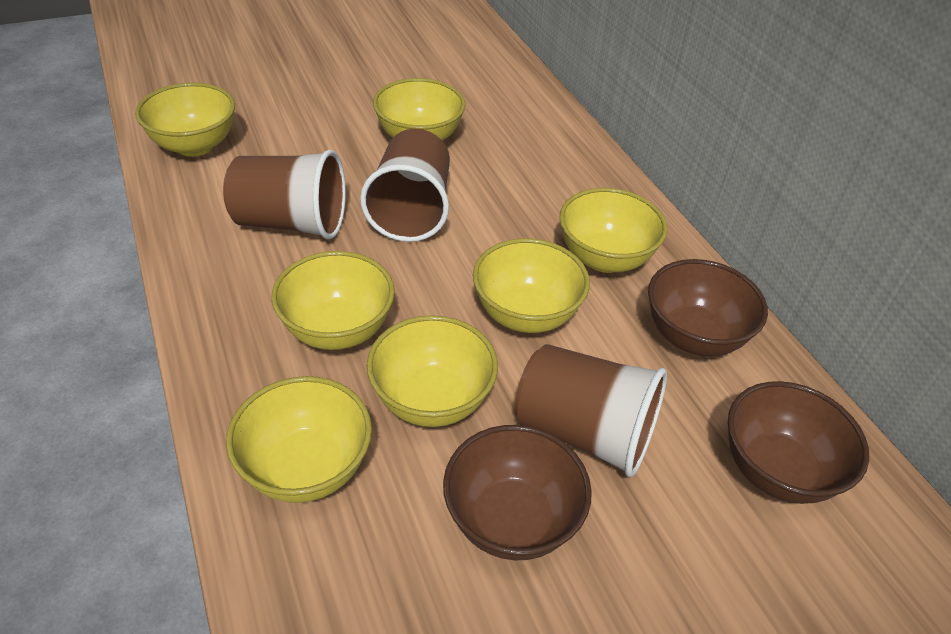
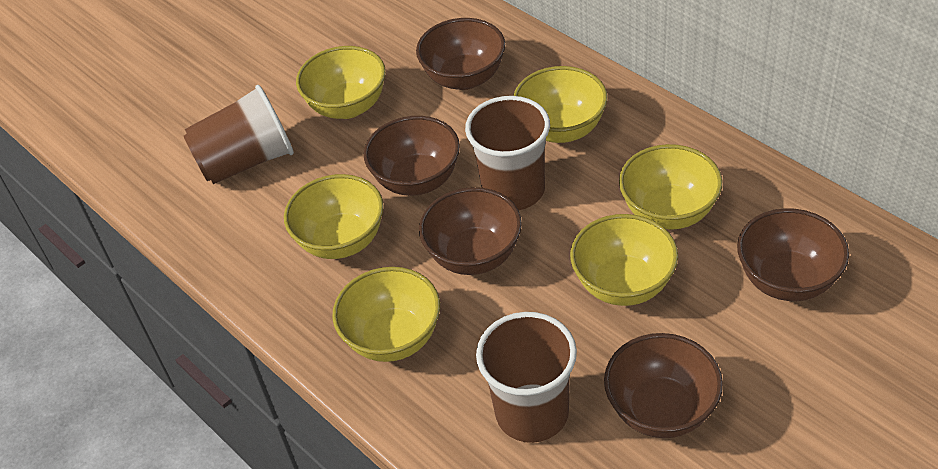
brown bowl: [443,425,592,560] [648,259,768,356] [728,381,869,504] = 3 -> [364,116,460,196] [416,18,505,90] [419,187,522,275] [604,333,723,438] [737,208,849,301] = 5
yellow bowl: [135,83,235,157] [226,376,372,503] [271,251,395,350] [367,315,498,427] [373,78,465,141] [473,238,590,333] [559,188,667,273] = 7 -> [284,174,384,259] [296,46,386,119] [332,267,440,362] [513,66,608,143] [570,214,678,306] [619,144,722,230] = 6

